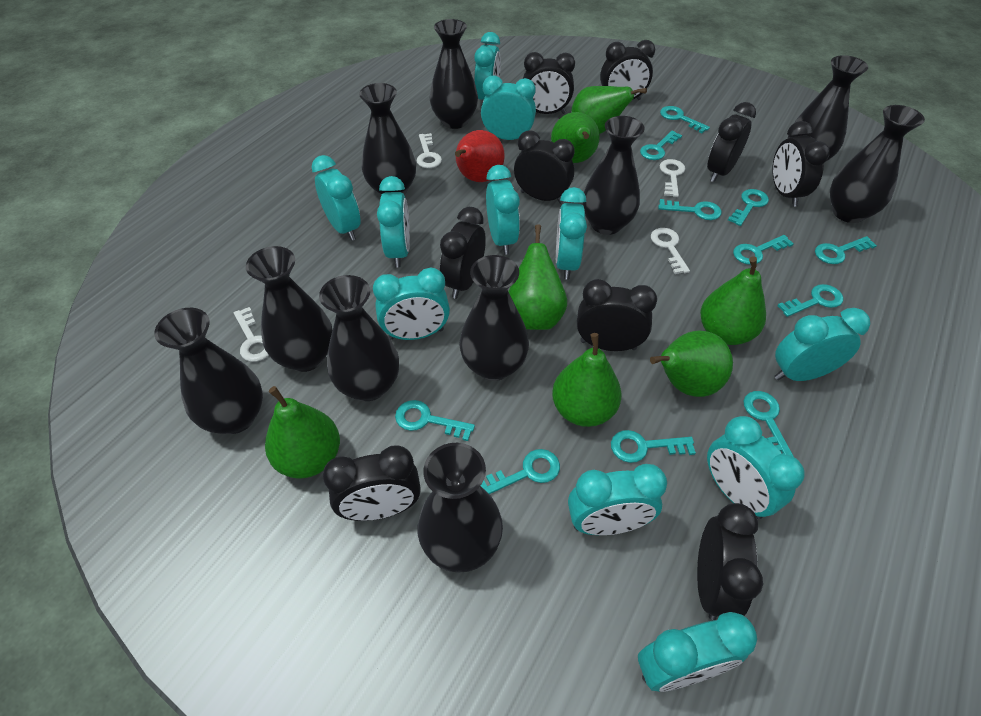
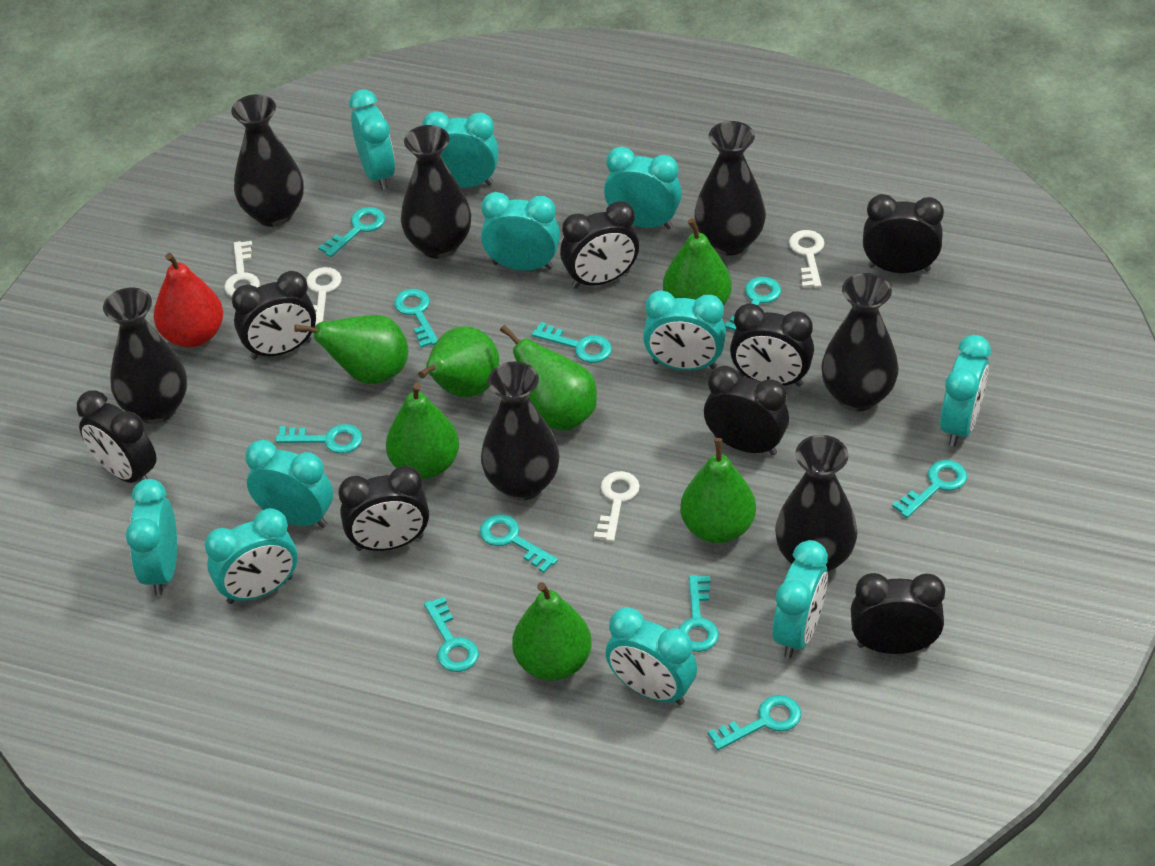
black clock: [323,445,421,521] [440,207,486,299] [514,131,575,204] [523,52,575,114] [577,279,657,351] [600,40,655,100] [697,503,763,620] [707,102,756,182] [772,121,830,207] = 9 -> [77,390,157,483] [232,271,316,360] [339,466,429,551] [560,201,639,289] [704,366,789,456] [730,303,814,387] [851,573,945,654] [863,194,944,273] = 8
black vase: [154,308,263,434] [246,246,333,372] [319,275,399,401] [359,83,416,196] [418,443,503,573] [430,19,478,129] [459,255,529,381] [582,116,645,235] [788,55,868,161] [830,105,925,223] = 10 -> [103,287,187,424] [231,94,304,227] [401,125,471,259] [481,361,560,500] [694,121,766,256] [775,435,857,572] [821,273,898,411] = 7
turquoise key: [395,400,475,441] [481,449,560,494] [611,430,696,463] [640,131,682,160] [658,199,722,220] [660,106,710,133] [728,189,769,226] [733,235,794,265] [744,391,794,457] [777,284,844,317] [815,236,877,264] = 11 -> [276,424,362,454] [318,207,385,257] [394,289,438,348] [424,596,479,672] [480,514,558,573] [532,322,612,363] [679,575,719,652] [708,695,801,750] [725,277,781,331] [892,460,967,518] = 10

